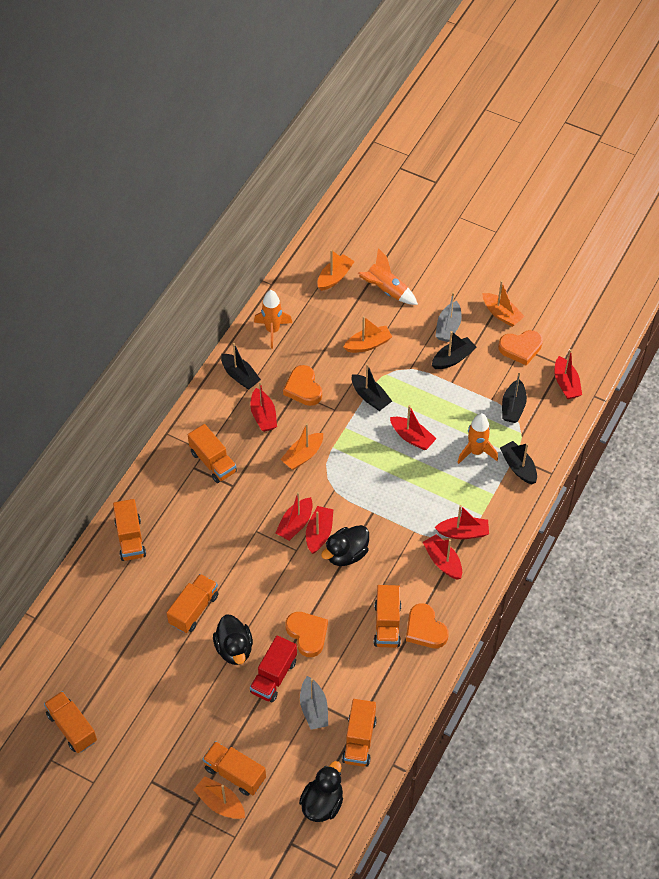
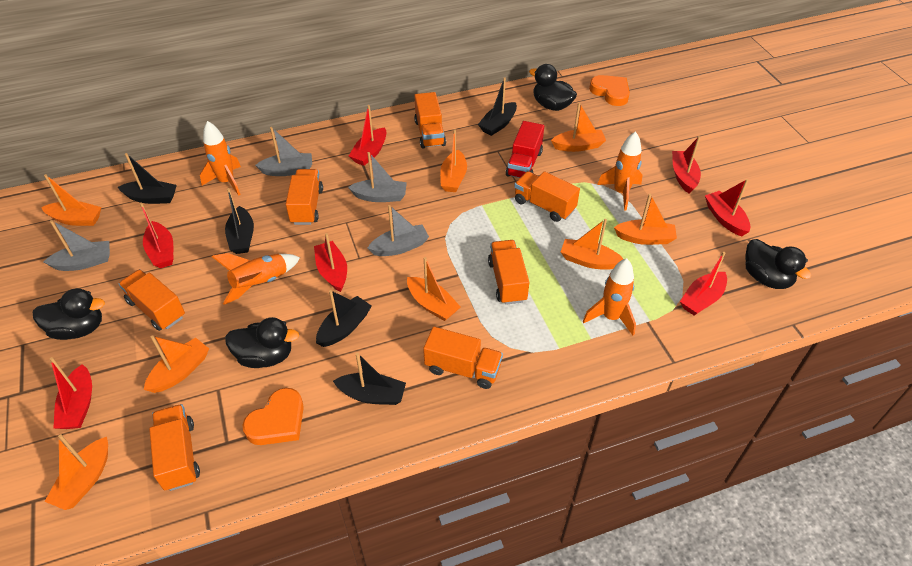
black duck: [213,614,253,665] [299,761,343,822] [321,525,369,566] = 3 -> [33,288,105,340] [225,317,299,368] [529,64,577,111] [745,239,811,289] = 4
grey boat: [300,676,328,730] [435,292,462,342] = 2 -> [43,220,110,271] [255,127,312,176] [348,152,407,202] [368,205,429,256] = 4
orange boat: [193,776,245,819] [280,423,323,470] [317,250,355,291] [344,316,392,353] [482,280,525,327] = 5 -> [41,174,101,226] [44,434,108,510] [144,335,209,393] [407,257,460,321] [440,129,467,192] [551,103,606,152] [561,219,623,269] [614,194,677,245] = 8
orange heart: [283,365,322,406] [285,612,328,657] [406,603,448,648] [498,330,543,366] = 4 -> [242,388,304,445] [589,75,630,106] = 2
orange rocket: [254,290,292,349] [358,248,418,305] [457,413,498,464] = 3 -> [200,121,241,196] [212,253,300,305] [583,258,636,336] [597,131,643,210] = 4

